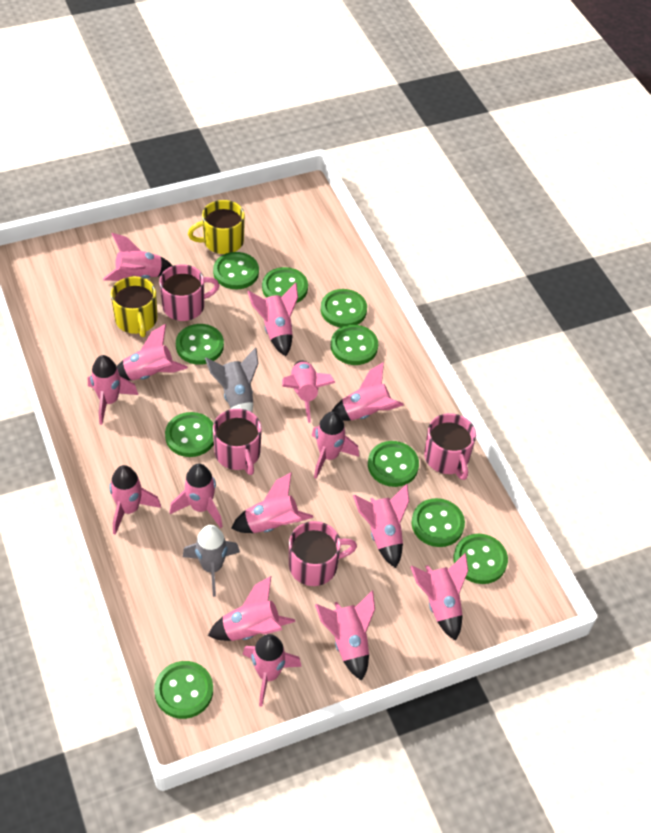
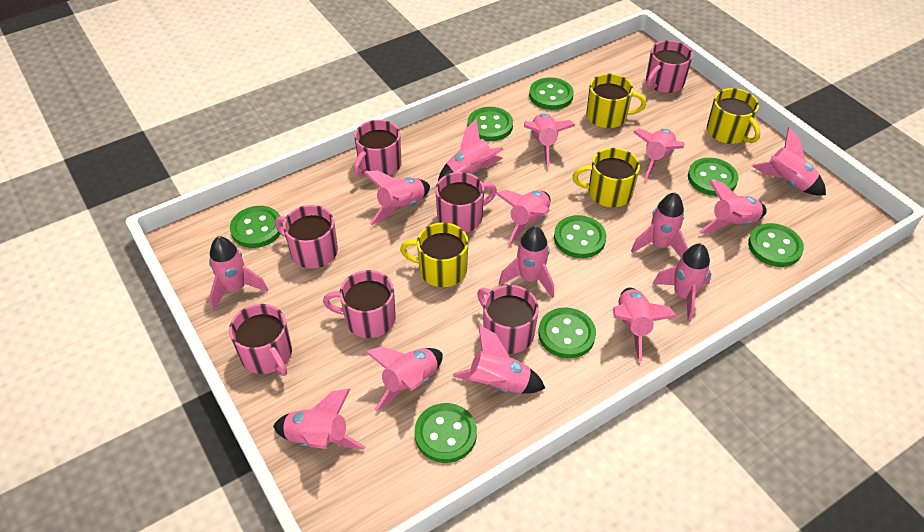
green button: [154,661,213,719] [165,412,214,457] [176,324,224,365] [213,252,259,289] [262,267,308,303] [321,289,367,328] [331,325,378,365] [368,441,419,487] [411,498,465,547] [453,534,508,584] = 10 -> [230,206,283,248] [415,403,477,463] [468,107,513,141] [529,77,574,110] [538,307,596,359] [554,215,606,258] [688,158,739,196] [748,223,804,267] = 8
grey rocket: [183,525,240,597] [205,347,258,412] = 2 -> none = 0
pink mug: [159,264,219,321] [213,409,262,475] [289,521,357,586] [424,413,476,480] = 4 -> [229,304,292,376] [275,205,338,269] [323,270,396,338] [354,120,401,177] [435,172,497,233] [477,285,539,354] [646,40,693,93] = 7
yellow mug: [111,276,157,337] [188,200,245,254] = 2 -> [400,222,469,287] [572,148,640,207] [586,74,646,128] [707,88,761,144] = 4

